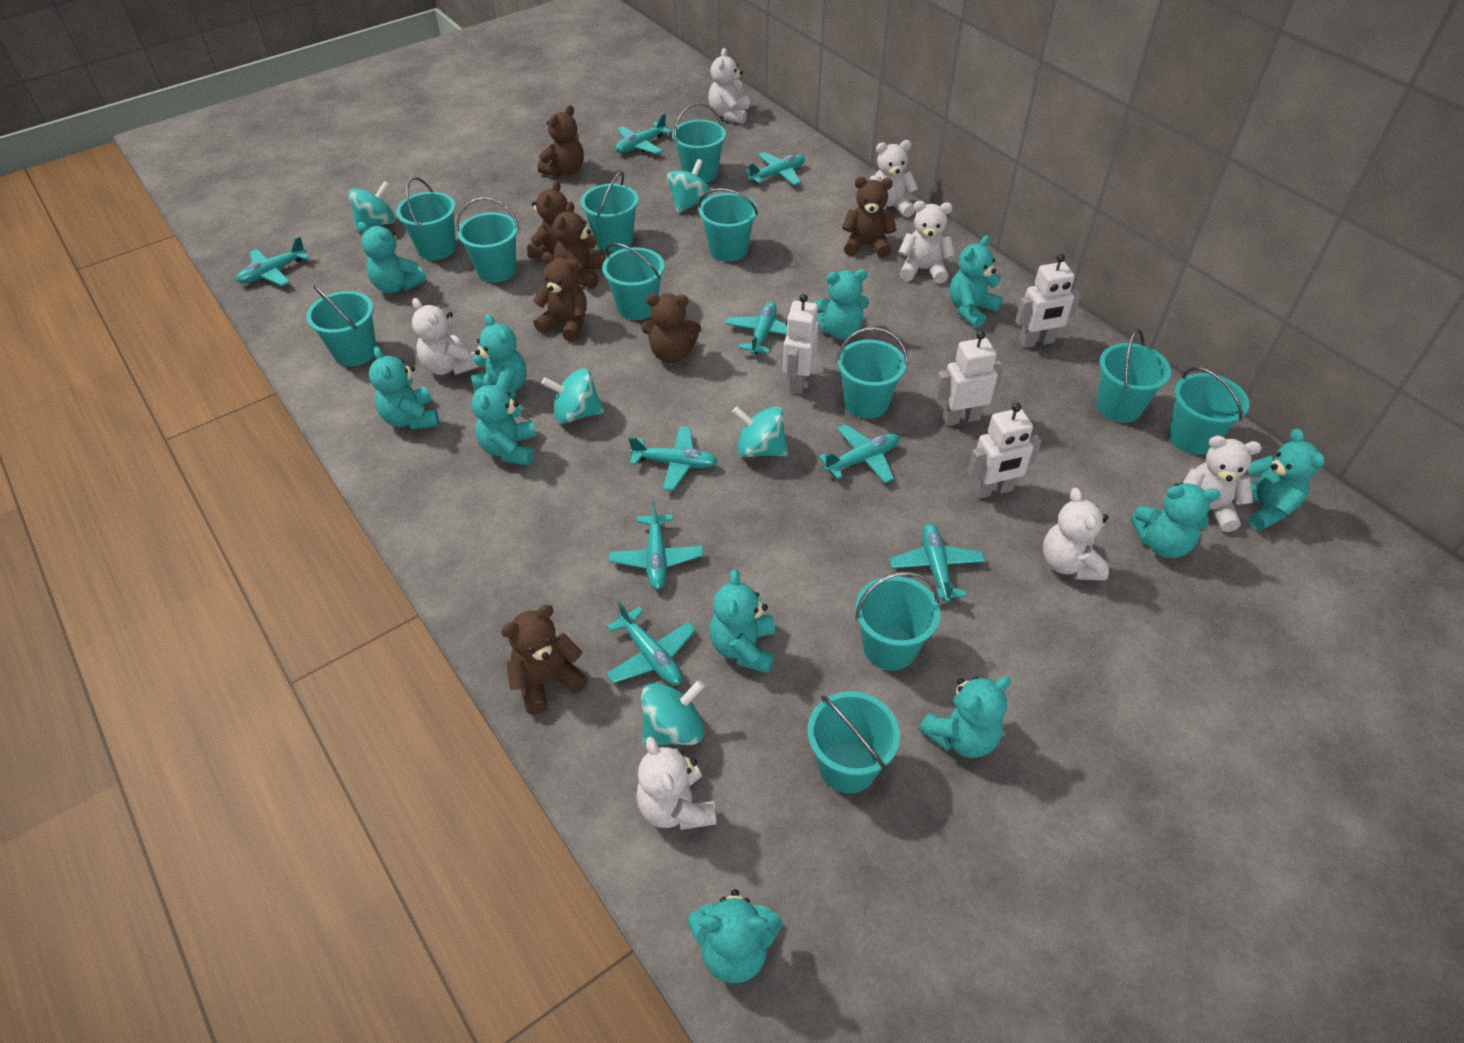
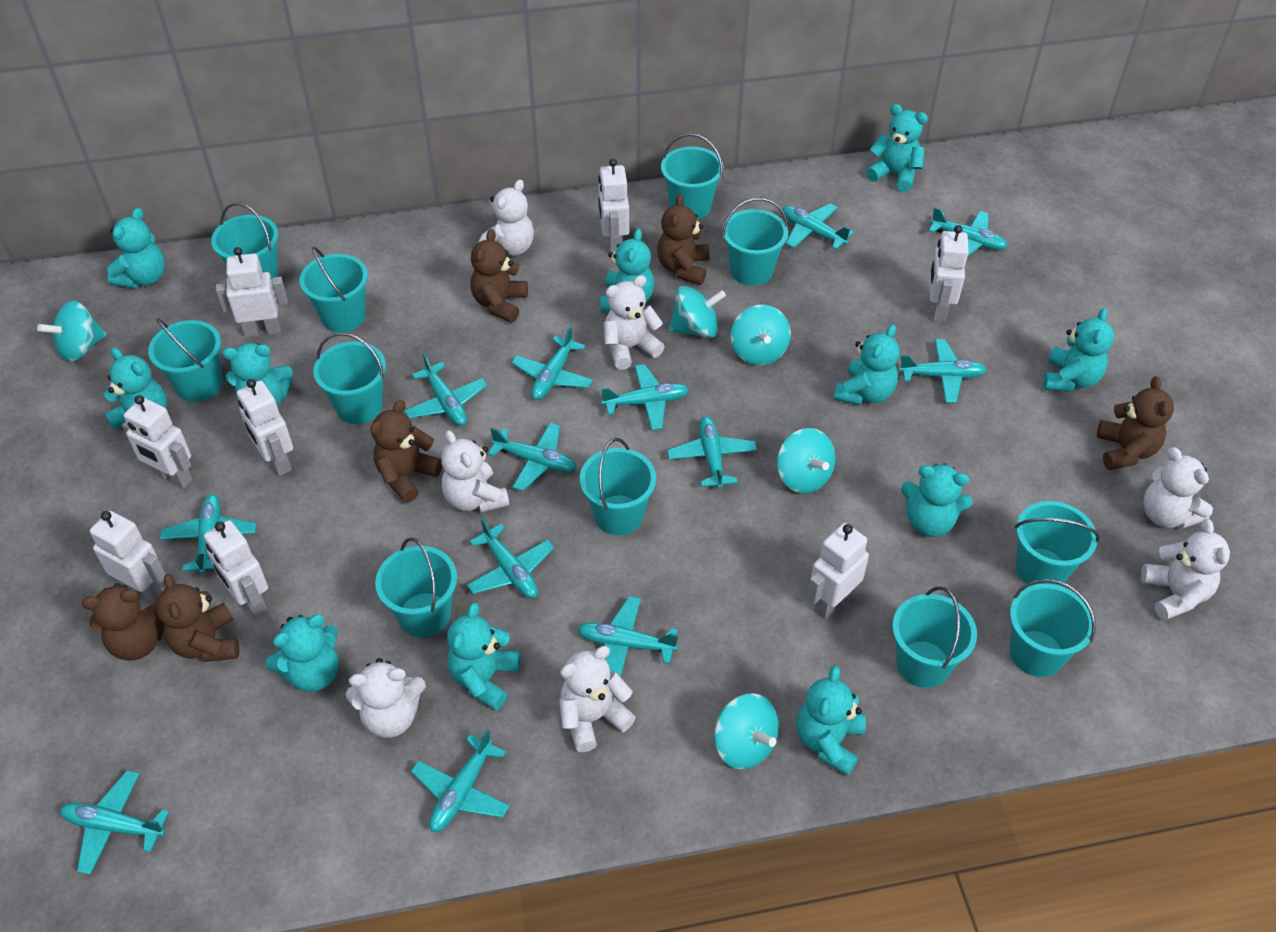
brown teddy bear: [501,605,588,715] [527,180,568,258] [533,252,587,342] [538,105,584,177] [553,201,606,289] [641,293,701,363] [842,177,897,258] = 7 -> [82,583,164,661] [156,574,239,662] [370,400,443,503] [471,229,528,323] [657,194,710,285] [1097,376,1174,470] = 6
turquoise bucket: [306,285,376,366] [396,177,456,260] [456,197,519,282] [581,171,639,252] [602,243,665,320] [672,103,726,183] [698,189,758,262] [808,691,900,793] [836,327,908,419] [855,571,940,671] [1097,329,1171,423] [1169,367,1249,455] = 12 -> [148,318,223,402] [211,202,279,279] [300,247,368,332] [313,332,386,424] [375,537,457,638] [580,438,656,535] [661,133,724,220] [722,198,788,286] [892,586,977,688] [1010,579,1096,677] [1015,501,1100,586] = 11
turquoise plane: [236,236,309,286] [606,601,696,686] [609,500,703,590] [615,113,672,154] [629,426,718,491] [725,302,787,355] [744,152,805,185] [819,424,899,483] [889,524,985,603] = 9 -> [60,770,169,875] [160,494,256,574] [404,353,487,426] [411,729,510,832] [467,518,554,598] [488,422,576,491] [512,326,593,400] [578,596,678,677] [601,364,689,430] [667,416,757,489] [782,203,854,249] [899,339,987,403] [929,207,1008,256] = 13
white robot: [783,294,819,394] [934,331,1004,426] [968,403,1041,499] [1015,254,1081,348] = 4 -> [90,511,166,603] [122,395,193,489] [204,520,268,617] [216,247,288,337] [237,379,293,476] [598,159,629,253] [807,523,869,619] [929,225,969,322] = 8

